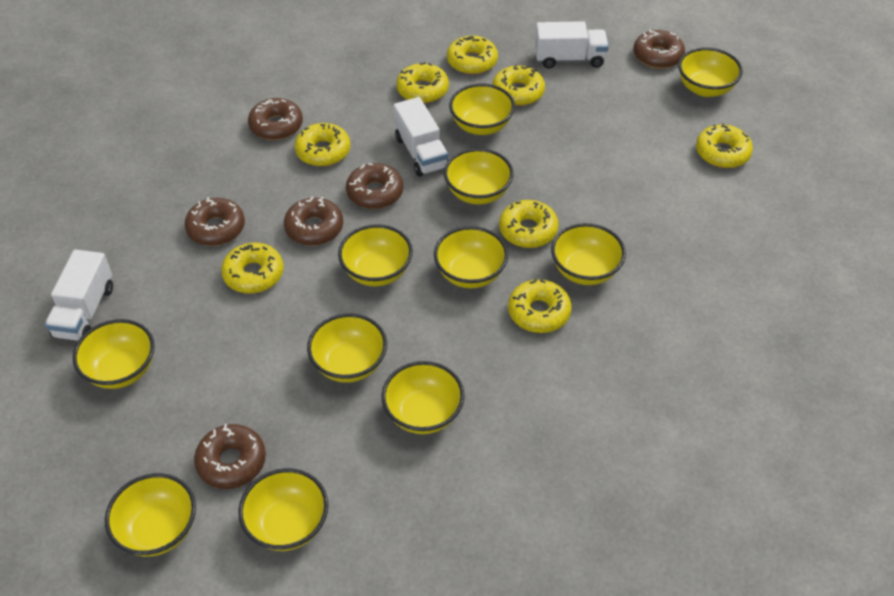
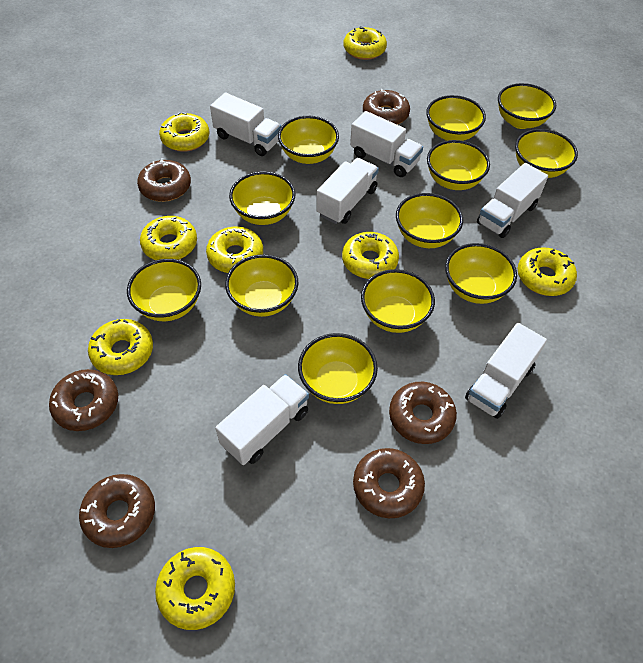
white truck: [45,249,113,341] [393,97,448,177] [535,21,609,69] = 3 -> [210,92,281,156] [215,374,309,465] [316,158,379,224] [350,111,423,177] [465,323,547,419] [477,163,548,238] = 6
yellow bowl: [73,319,155,389] [105,473,196,557] [238,468,328,551] [307,313,387,383] [338,224,413,286] [382,361,465,434] [434,226,508,288] [444,148,514,204] [449,84,515,135] [551,223,626,285] [678,47,743,97] = 11 -> [127,259,201,321] [225,254,298,317] [229,171,295,225] [278,116,339,164] [298,333,378,404] [361,269,435,333] [396,193,463,248] [426,95,486,141] [427,140,490,190] [445,243,517,304] [498,83,556,129] [515,129,578,178] = 12

